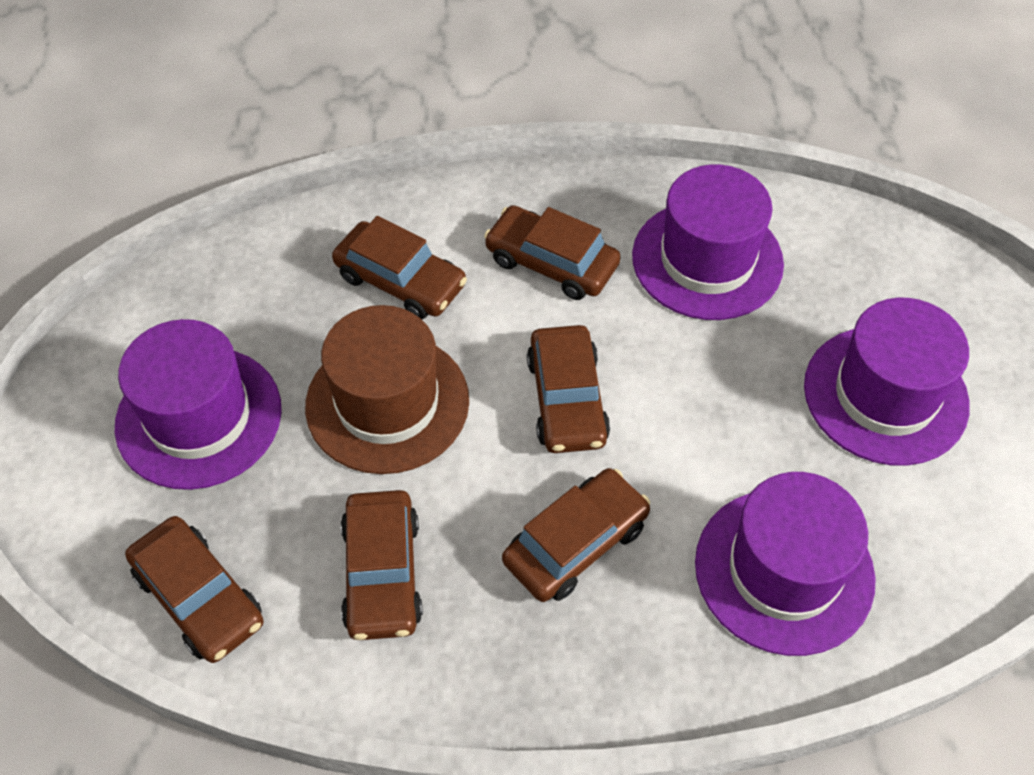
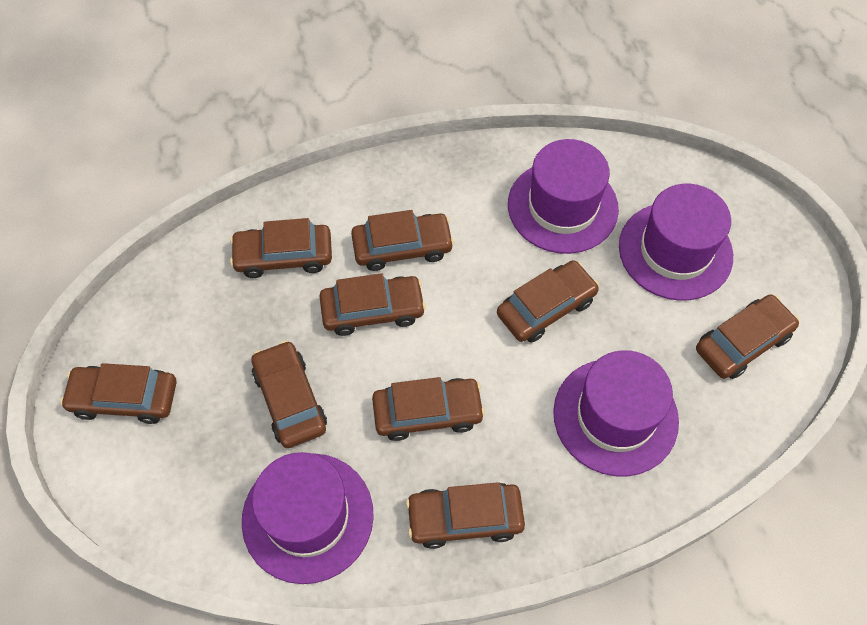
brown car: [125,516,264,663] [332,216,467,319] [341,490,422,640] [484,205,621,300] [502,468,650,602] [527,325,610,453] = 6 -> [60,363,176,424] [230,218,332,278] [251,340,327,448] [319,273,426,336] [351,210,454,271] [372,377,485,441] [406,482,525,549] [497,260,599,343] [696,294,799,379] = 9
brown hat: [305,305,469,474] = 1 -> none = 0

